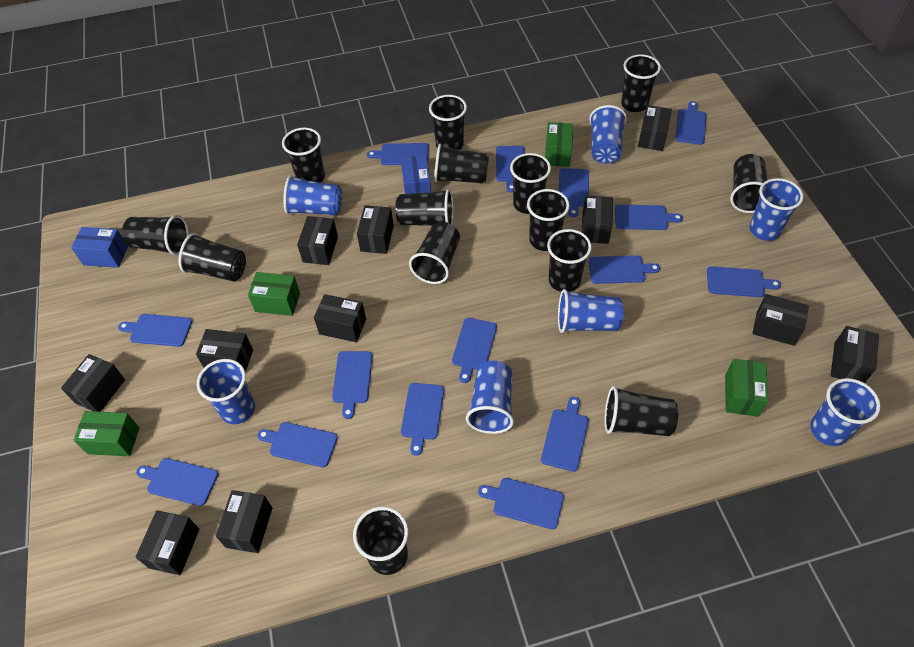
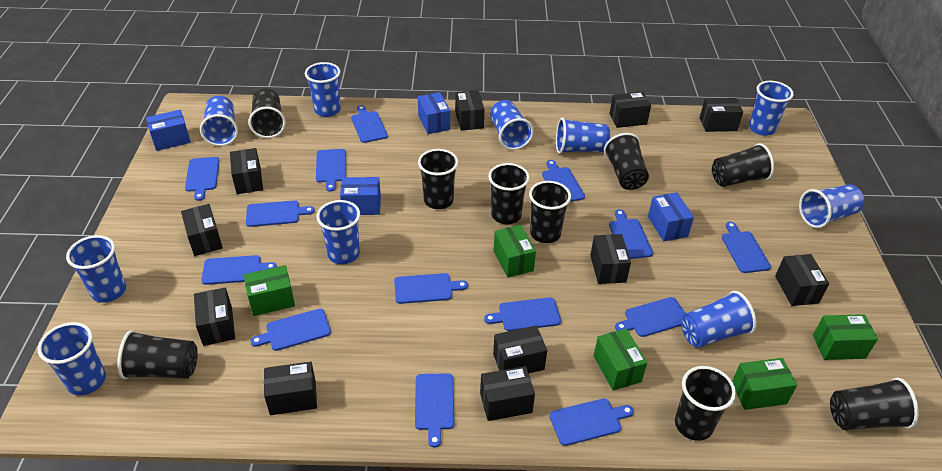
black cup: [122,215,189,256] [179,233,246,281] [282,128,325,182] [353,506,408,575] [395,189,453,226] [409,222,460,284] [429,95,467,150] [434,144,489,184] [510,153,551,214] [527,189,570,251] [547,229,592,292] [605,386,678,436] [621,54,661,112] [730,154,768,213] = 14 -> [117,330,198,379] [248,89,286,138] [418,149,458,209] [488,163,530,224] [529,181,571,243] [604,133,649,190] [675,366,736,441] [712,143,774,187] [830,378,919,430] = 9
blue box: [71,227,128,268] [401,155,431,194] = 2 -> [146,110,191,151] [340,177,381,215] [418,92,450,134] [648,192,694,242] = 4
blue cup: [197,359,255,424] [283,175,342,215] [466,361,514,434] [558,289,624,333] [589,105,627,164] [749,178,803,241] [810,378,881,446] = 7 -> [38,322,106,396] [66,235,126,303] [200,96,238,146] [305,62,341,117] [316,200,360,264] [490,100,534,150] [556,117,610,154] [681,291,756,348] [749,81,794,136] [799,184,864,228] = 10
blue cutting board: [118,314,192,347] [136,458,218,506] [257,422,338,467] [332,351,373,419] [367,143,429,165] [401,383,444,456] [452,318,497,383] [478,478,564,529] [496,146,525,192] [541,397,589,472] [559,168,589,218] [588,255,660,284] [615,204,683,230] [675,101,707,145] [707,266,781,297] = 15 -> [185,157,219,201] [201,255,277,285] [246,200,315,227] [250,309,331,351] [316,149,346,192] [351,105,388,143] [394,273,468,304] [415,373,454,448] [484,297,561,331] [542,160,585,202] [549,398,634,446] [609,209,653,259] [615,297,686,337] [722,222,771,273] = 14
green box: [74,411,139,456] [248,272,300,316] [545,122,573,167] [725,359,768,417] = 4 -> [244,265,295,316] [494,225,536,278] [594,329,647,390] [732,358,797,410] [813,314,878,360] = 5

